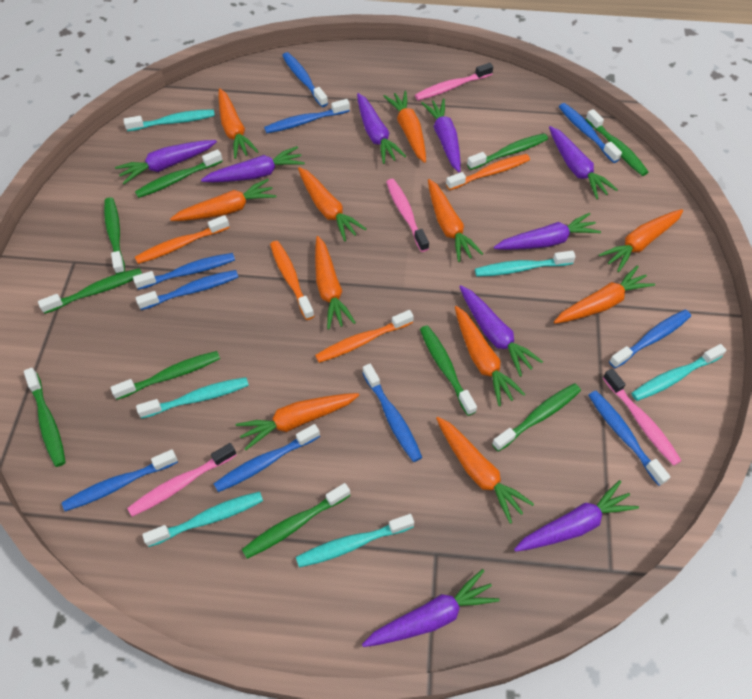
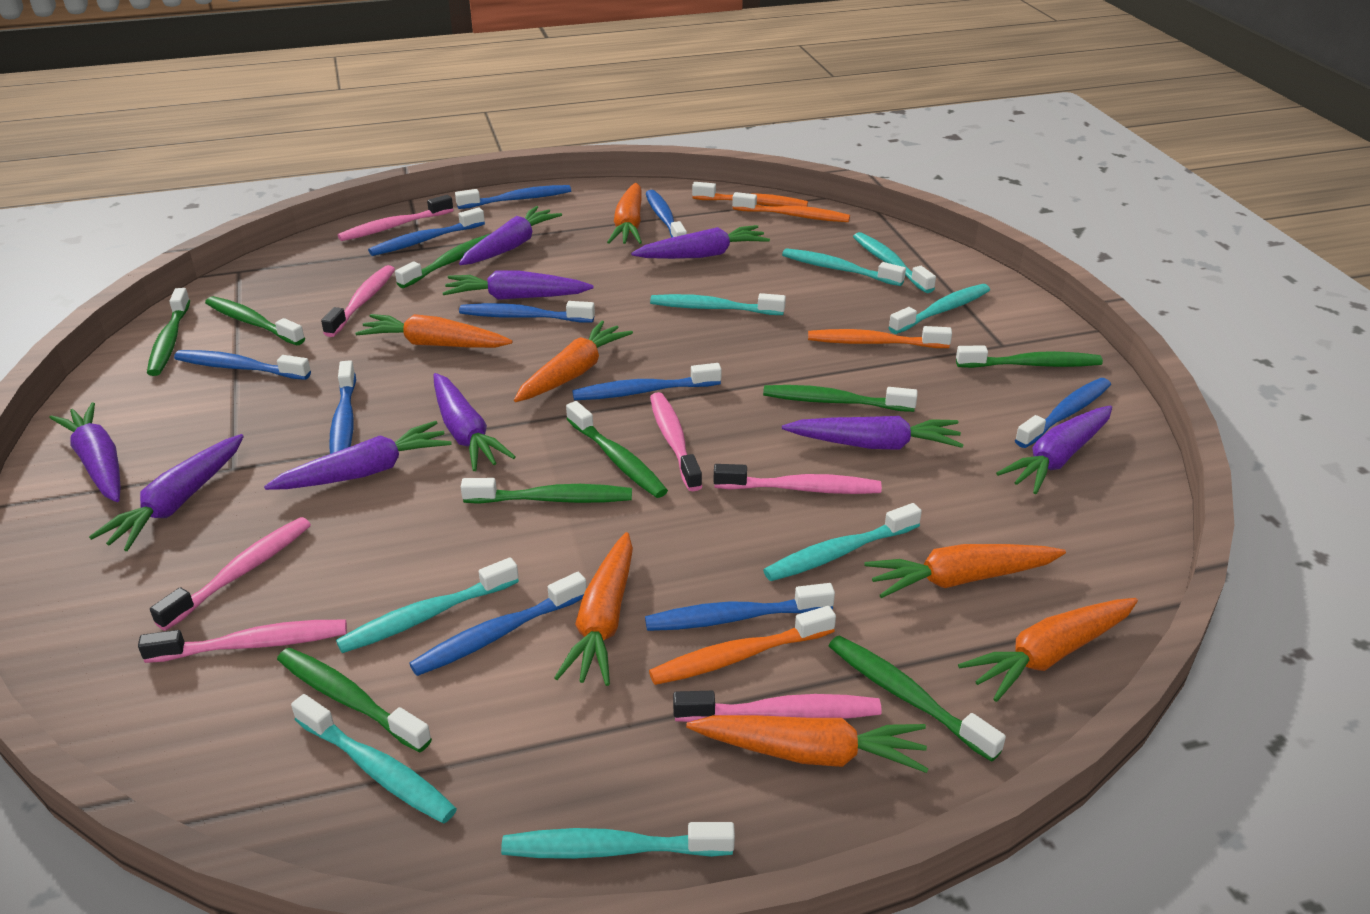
green toothbrush: [24,368,66,467] [38,268,142,314] [104,197,125,274] [111,351,220,400] [135,149,223,198] [242,483,351,559] [420,325,477,416] [467,133,548,170] [492,383,581,452] [586,109,648,176] = 10 -> [147,288,190,376] [205,296,305,345] [277,648,432,753] [395,234,490,288] [461,478,632,504] [566,401,668,498] [763,385,918,412] [829,635,1006,762] [956,346,1103,368] = 9
orange carrot: [170,179,277,221] [218,88,259,159] [236,393,359,450] [298,167,366,241] [315,236,356,330] [383,91,426,163] [428,179,483,262] [436,417,534,524] [455,306,525,406] [554,265,655,324] [598,209,683,272] = 11 -> [355,314,513,348] [514,321,633,402] [554,532,633,686] [607,183,642,244] [686,715,928,773] [864,544,1066,598] [958,598,1138,702] = 7
pink toothbrush: [127,443,236,517] [386,179,429,252] [415,63,493,100] [603,368,682,466] = 4 -> [138,620,347,663] [150,517,311,631] [321,265,395,337] [338,195,453,241] [650,392,703,491] [673,691,882,722] [714,464,882,494] = 7
turquoise toothbrush: [124,109,215,131] [136,377,249,419] [142,491,263,547] [296,514,414,568] [475,251,576,277] [631,344,726,401] = 6 -> [291,694,457,824] [336,557,519,653] [501,822,735,859] [650,293,786,315] [763,503,922,581] [782,248,906,286] [853,232,936,293] [888,284,990,334] = 8

